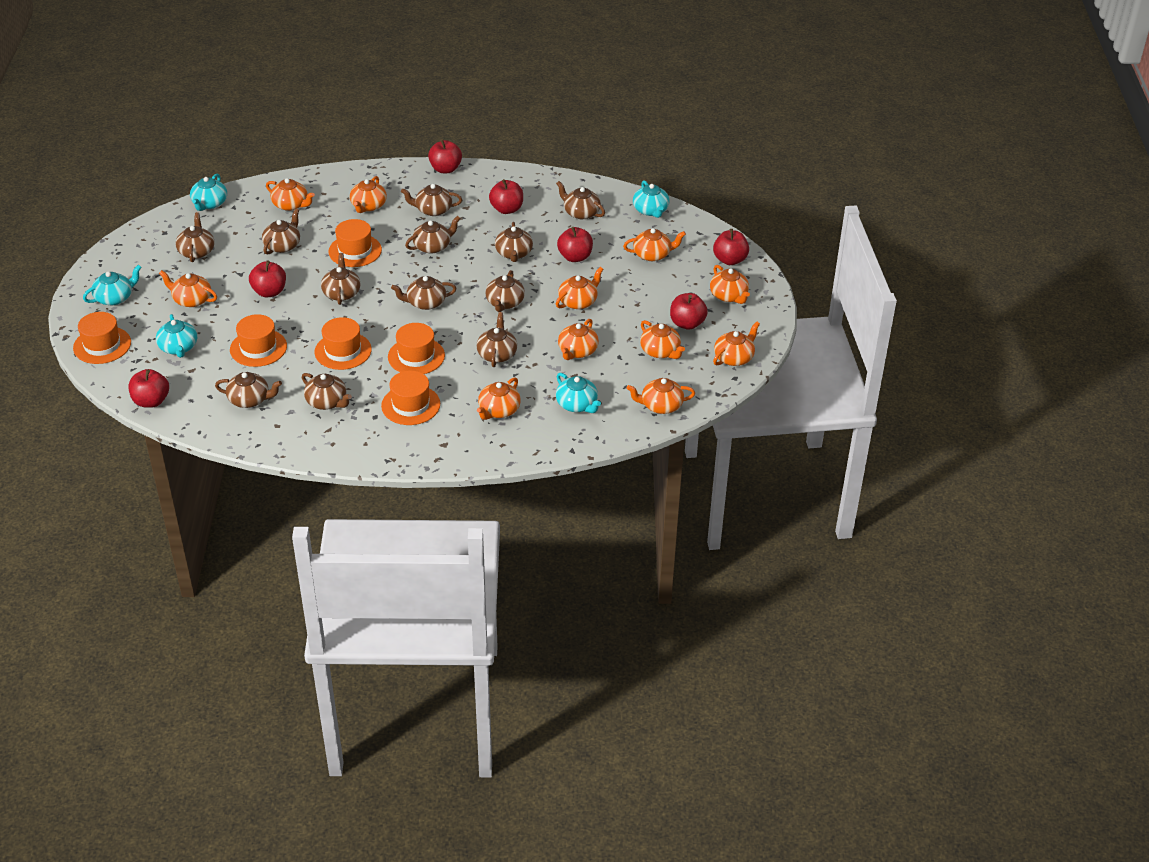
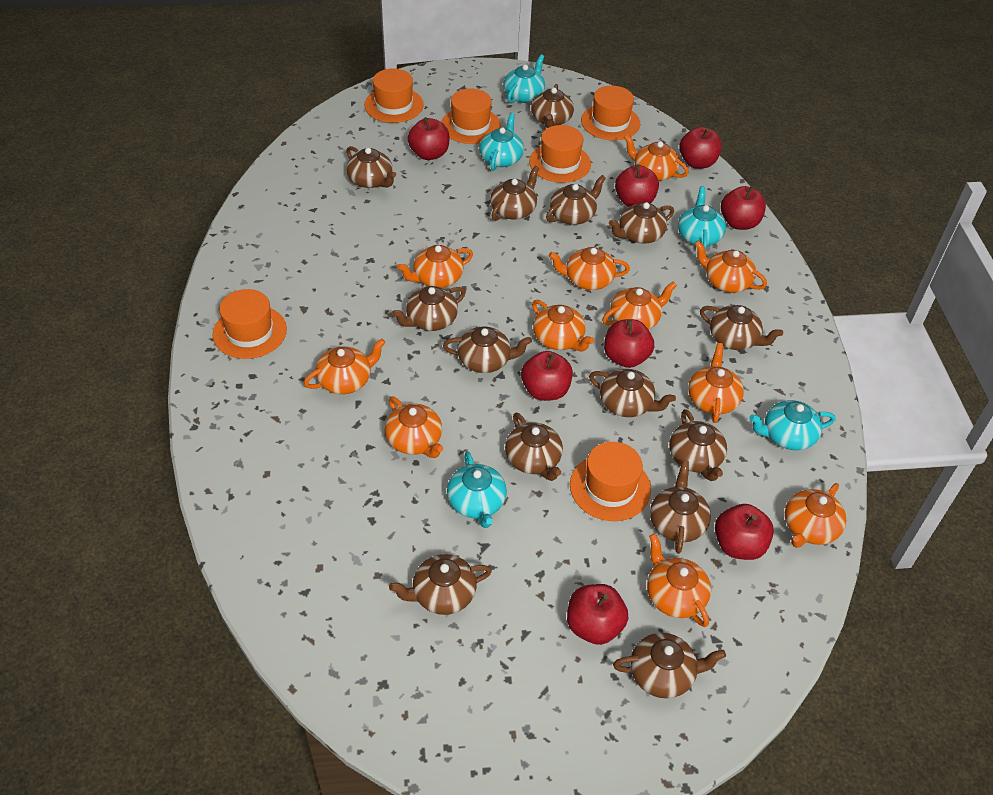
brown teapot: [176,212,214,262] [215,372,282,408] [262,209,300,255] [302,373,352,410] [321,253,360,305] [391,276,456,310] [401,184,462,216] [405,216,460,254] [477,312,517,367] [485,270,525,312] [495,222,533,262] [556,181,605,219] = 12 -> [346,146,396,188] [389,554,492,615] [392,286,466,331] [443,327,532,373] [490,166,539,221] [505,413,563,481] [531,84,574,128] [546,175,606,225] [589,369,676,417] [609,202,674,244] [613,633,726,698] [650,461,711,554] [669,409,727,481] [700,305,783,350] = 14
red apple: [129,369,169,408] [249,261,286,297] [428,139,462,173] [489,179,523,214] [557,227,593,262] [670,293,708,330] [713,229,749,265] = 7 -> [408,117,449,160] [521,351,573,401] [567,584,629,645] [604,319,654,368] [615,164,659,207] [679,127,722,169] [715,504,774,560] [721,186,766,230] = 8

